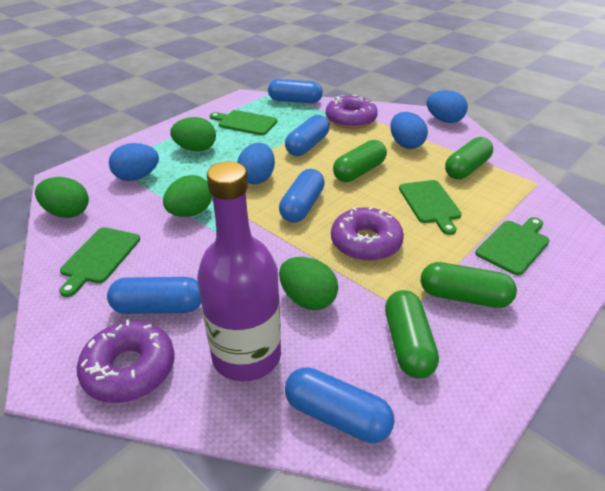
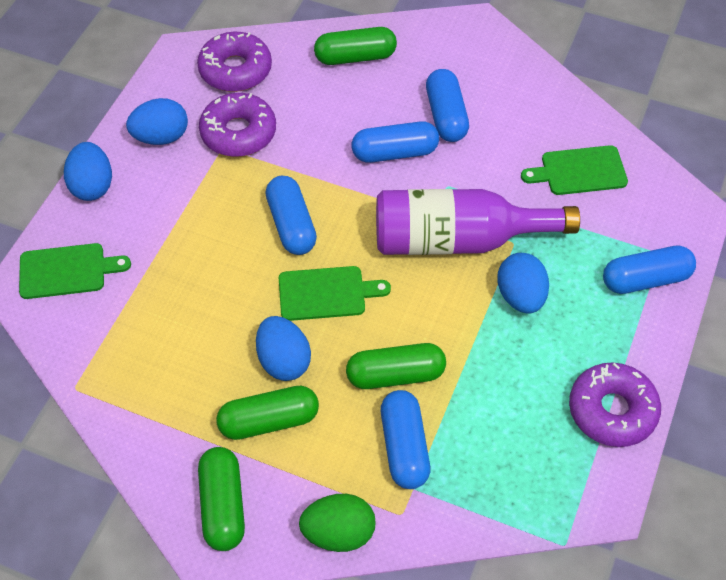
green cutting board: [59,227,140,297] [210,110,277,135] [399,180,462,235] [475,217,550,275] = 4 -> [19,243,131,299] [279,266,391,321] [521,145,628,195] = 3
green egg: [35,177,89,218] [163,175,212,217] [170,117,216,151] [279,257,338,310] = 4 -> [299,494,375,552] = 1

